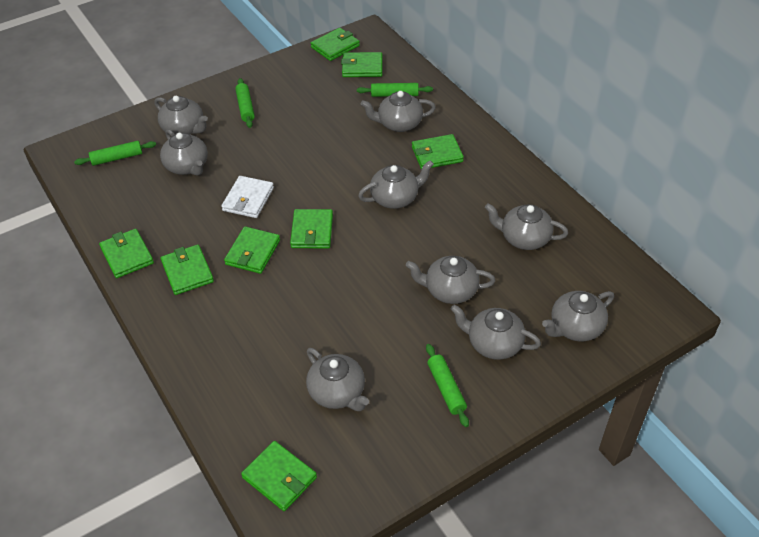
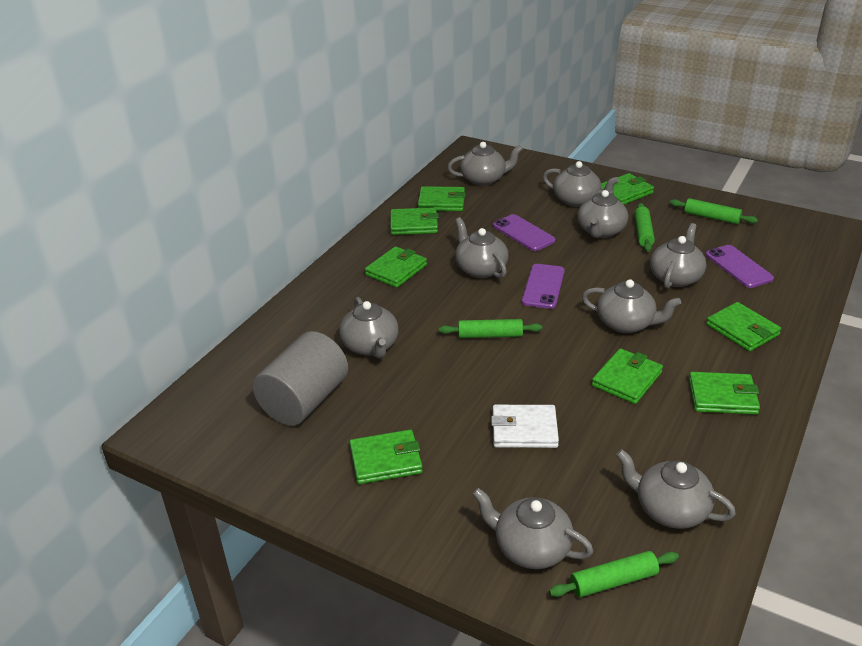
grey cylinder: none = 0 -> [252,331,348,426] = 1
purple phone: none = 0 -> [493,214,556,251] [522,264,565,309] [706,245,774,288] = 3

